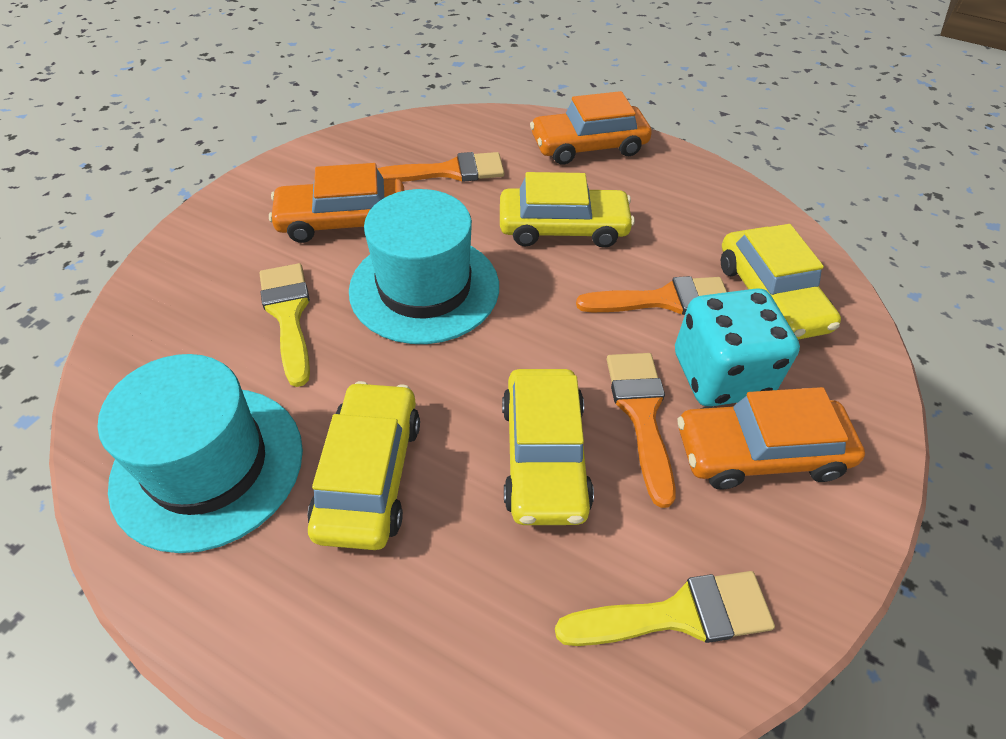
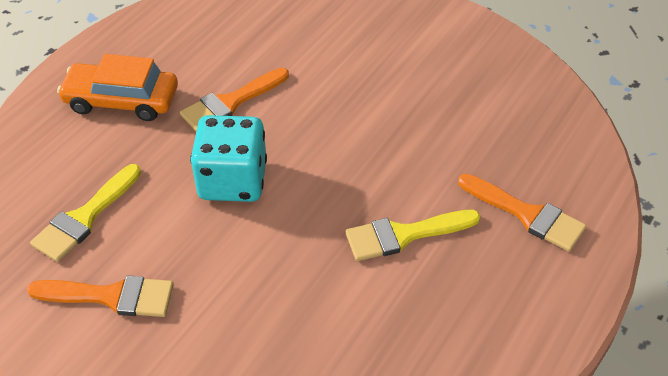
orange car: [269,163,405,243] [530,91,652,165] [677,387,865,489] = 3 -> [57,54,178,121] = 1
turquoise hat: [98,354,303,553] [349,189,499,344] = 2 -> none = 0
yellow car: [308,381,420,550] [500,172,635,248] [502,369,594,525] [721,224,841,340] = 4 -> none = 0

